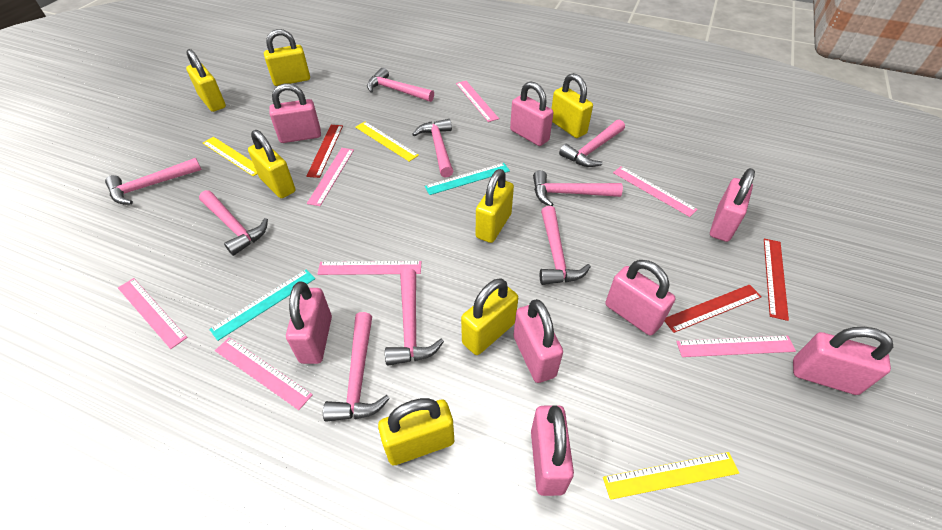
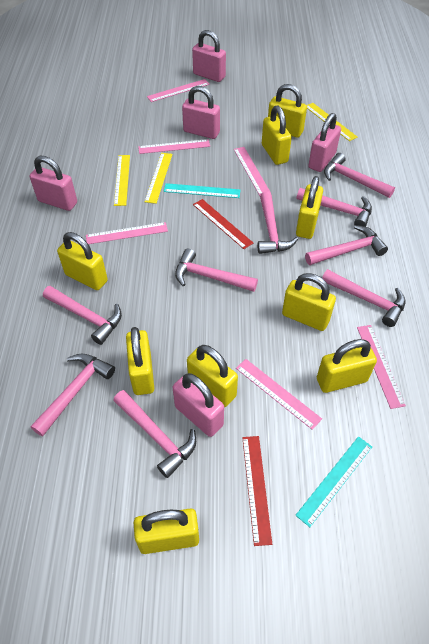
pink padlock: [269,83,321,143] [286,282,332,364] [510,81,553,146] [513,299,563,383] [531,405,574,496] [605,260,675,336] [710,168,755,242] [793,327,893,395] = 8 -> [30,156,77,211] [173,373,224,437] [182,86,220,139] [192,30,226,82] [308,113,341,172] = 5
pink ruler: [118,278,188,349] [215,337,313,410] [307,148,354,206] [317,261,422,275] [456,81,499,122] [613,166,698,217] [676,336,796,357] = 7 -> [86,222,168,244] [138,139,210,154] [147,79,209,102] [234,147,271,196] [236,359,322,430] [357,325,406,409] = 6
red ruler: [306,125,343,178] [665,284,762,333] [764,239,789,321] = 3 -> [193,199,253,249] [242,436,272,546] = 2
yellow padlock: [186,49,226,112] [248,130,296,198] [264,29,310,86] [378,398,454,465] [461,278,518,355] [476,169,514,243] [551,73,593,138] = 7 -> [57,232,108,290] [126,327,154,395] [134,509,199,554] [187,345,238,407] [262,106,292,165] [268,84,307,138] [282,273,336,331] [296,176,323,239] [317,339,377,393] = 9

